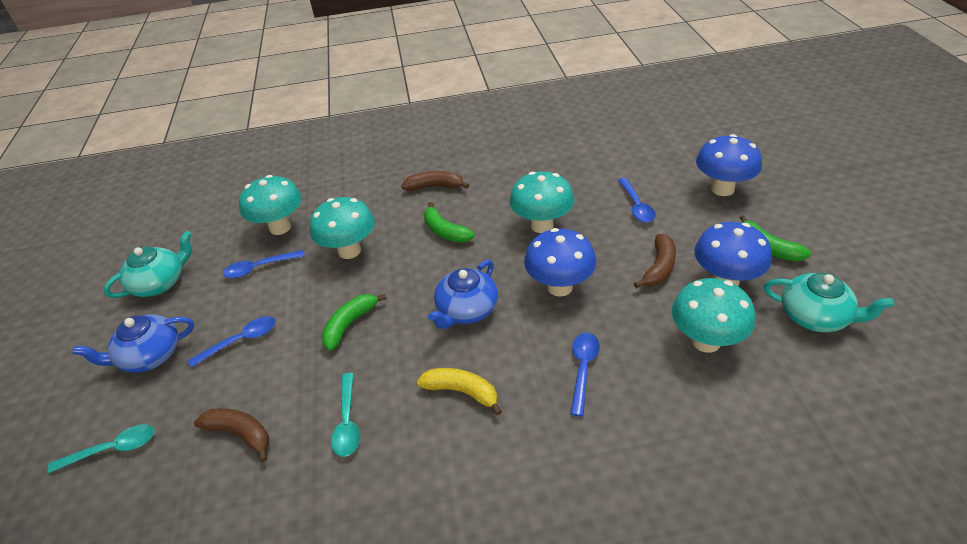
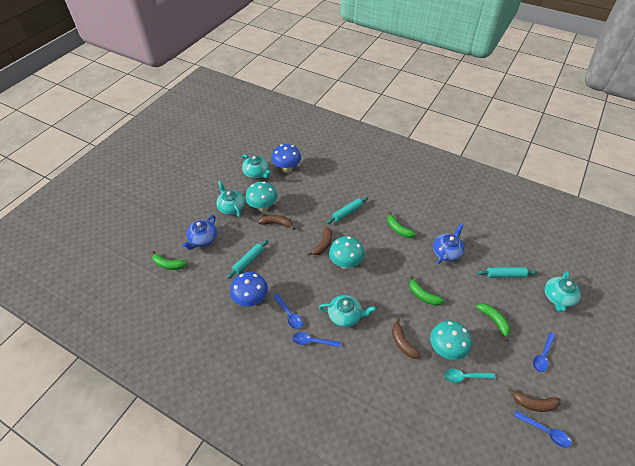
blue mushroom: [524,228,596,297] [694,222,772,286] [696,134,762,196] = 3 -> [230,272,268,307] [271,144,301,173] = 2
brown banana: [194,408,269,462] [401,171,469,191] [634,234,676,288] = 3 -> [258,215,295,230] [307,227,332,256] [392,318,421,359] [509,388,561,412] = 4
green banana: [321,294,387,351] [424,202,475,243] [740,215,811,262] = 3 -> [152,251,188,270] [387,211,416,238] [409,276,445,306] [476,303,510,341] = 4
turquoise mushroom: [239,175,302,235] [310,197,375,259] [510,172,574,233] [672,278,755,353] = 4 -> [245,182,278,212] [329,236,364,269] [430,320,472,360] = 3
turquoise rolling pin: none = 0 -> [227,240,268,279] [327,197,368,224] [477,267,537,278] = 3
turquoise spoon: [48,424,154,473] [331,373,360,457] = 2 -> [444,369,495,383] = 1
turquoise teapot: [104,231,192,298] [764,273,894,332] = 2 -> [216,180,245,217] [242,155,271,179] [319,295,376,327] [545,271,581,312] = 4
yellow banana: [417,368,502,416] = 1 -> none = 0

